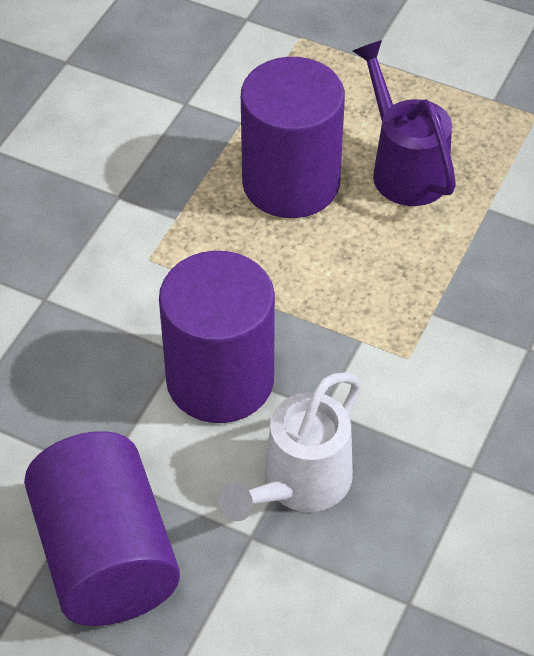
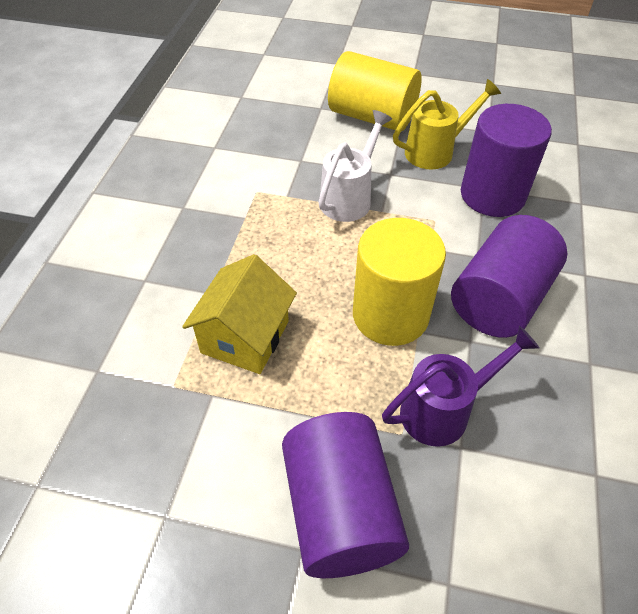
yellow cylinder: none = 0 -> [328,51,422,131] [353,218,446,346] = 2
yellow house: none = 0 -> [182,254,297,374] = 1
yellow watering can: none = 0 -> [393,79,501,170] = 1

